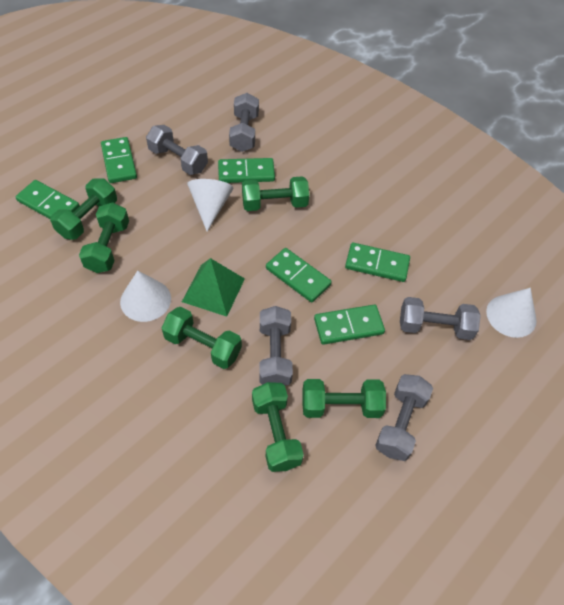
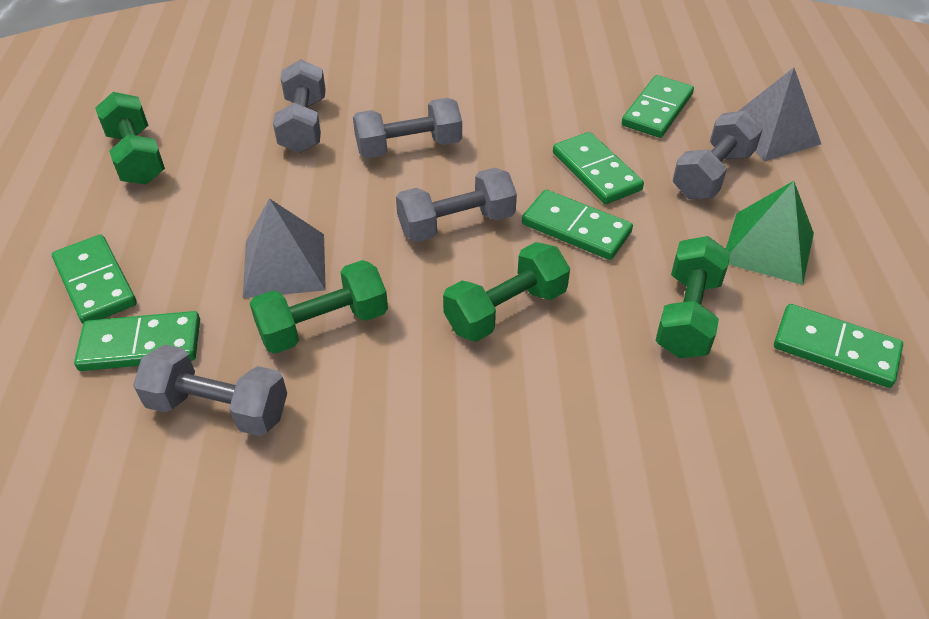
green dumbbell: [50,178,117,240] [79,202,129,273] [161,307,242,369] [242,176,309,211] [252,382,304,472] [302,379,386,418] = 6 -> [95,92,165,185] [250,260,388,354] [443,242,570,342] [655,236,730,358] = 4
grey pyramid: none = 0 -> [243,198,326,298] [739,68,821,161] = 2
white cone: [120,270,171,322] [187,179,234,231] [486,288,537,338] = 3 -> none = 0

